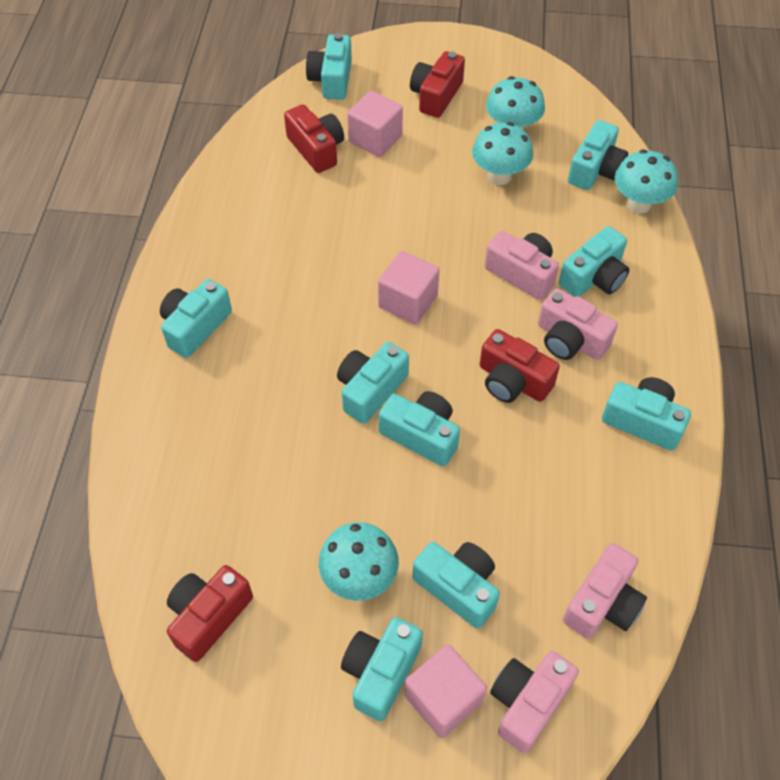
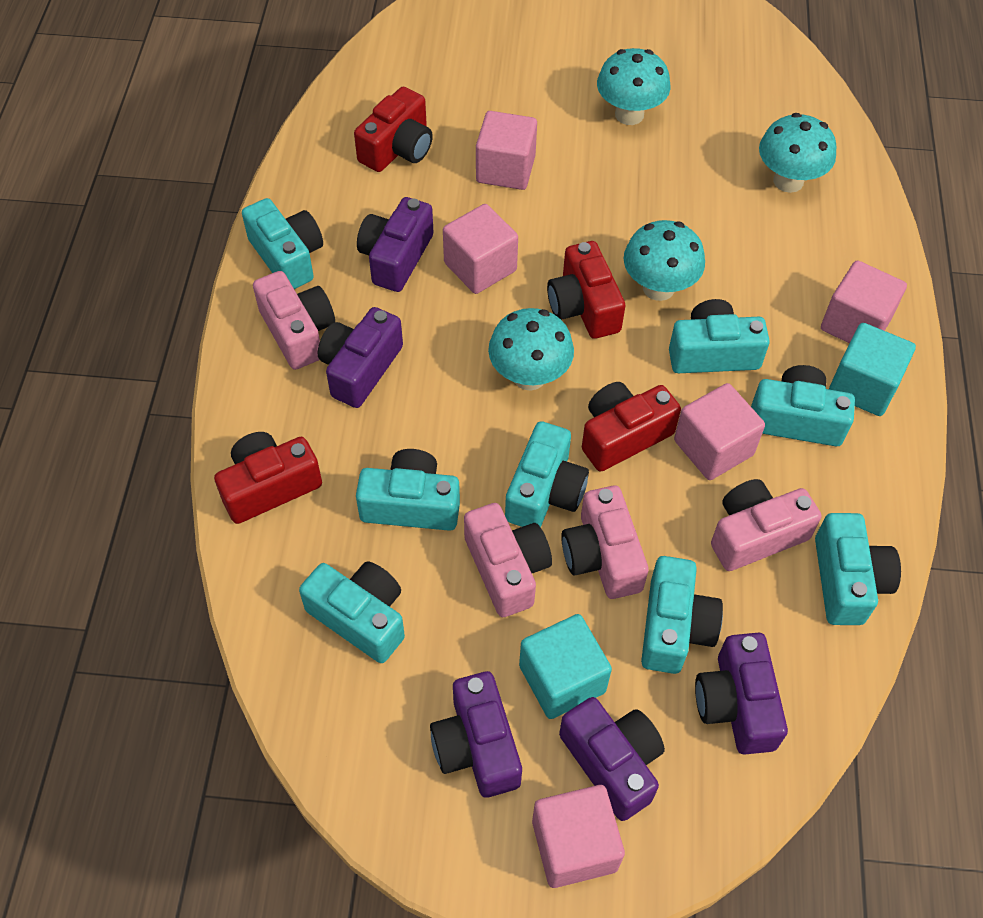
pink cube: [347,91,403,157] [378,251,439,324] [405,644,487,738] = 3 -> [443,204,518,294] [476,111,537,190] [532,785,625,888] [674,383,765,480] [821,260,907,343] = 5
purple camera: none = 0 -> [318,307,403,408] [357,197,433,292] [430,671,522,798] [559,697,665,821] [695,633,788,755] = 5
turquoise camera: [160,279,232,358] [306,33,352,100] [337,342,409,424] [341,617,423,721] [379,391,460,466] [413,542,500,629] [559,226,629,297] [568,120,628,190] [602,377,691,451] = 9 -> [242,198,323,289] [299,562,405,663] [356,449,460,531] [505,421,589,527] [641,556,723,674] [669,299,770,373] [751,365,855,446] [815,513,901,625] = 8
turquoise cube: none = 0 -> [519,614,612,719] [829,323,916,416] = 2

